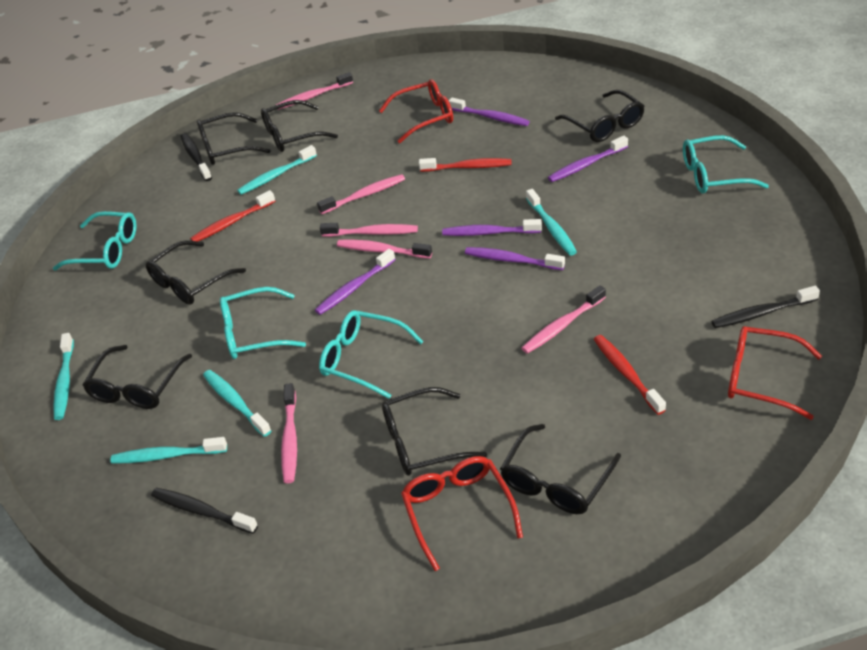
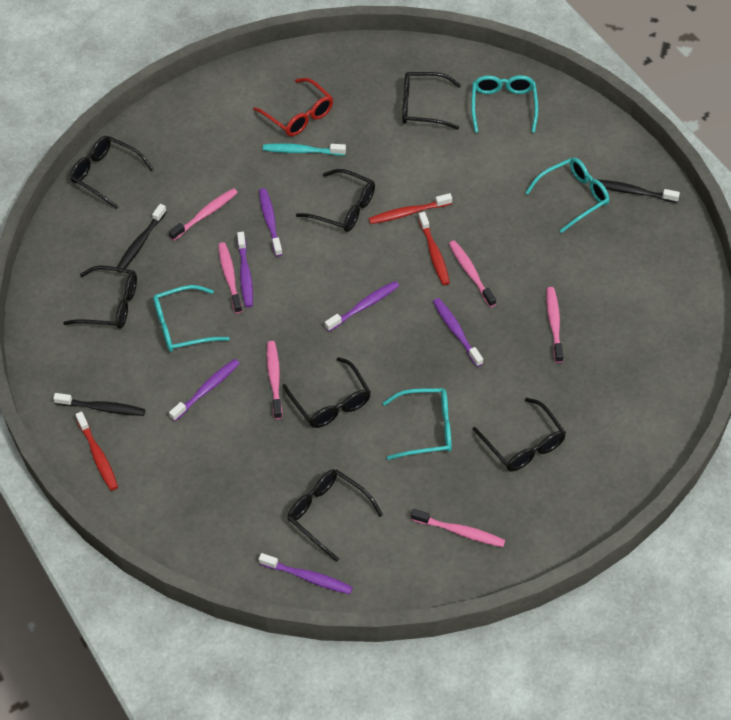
purple toothbrush: [315,249,396,315] [442,219,542,236] [449,98,530,126] [465,247,565,270] [548,136,628,182] = 5 -> [169,359,240,421] [237,232,253,308] [259,188,283,257] [259,553,353,594] [325,281,399,332] [433,298,483,367] = 6
red glasses: [379,79,453,143] [401,456,523,571] [728,326,822,420] = 3 -> [253,78,333,136] = 1
turquoise toothbrush: [53,333,74,420] [110,437,227,464] [203,370,272,437] [237,145,317,195] [526,189,577,256] = 5 -> [263,143,346,156] = 1

